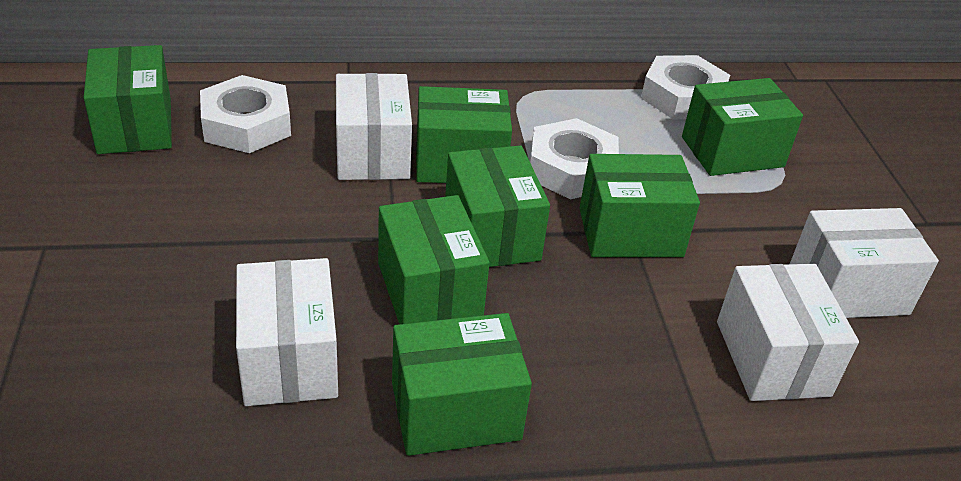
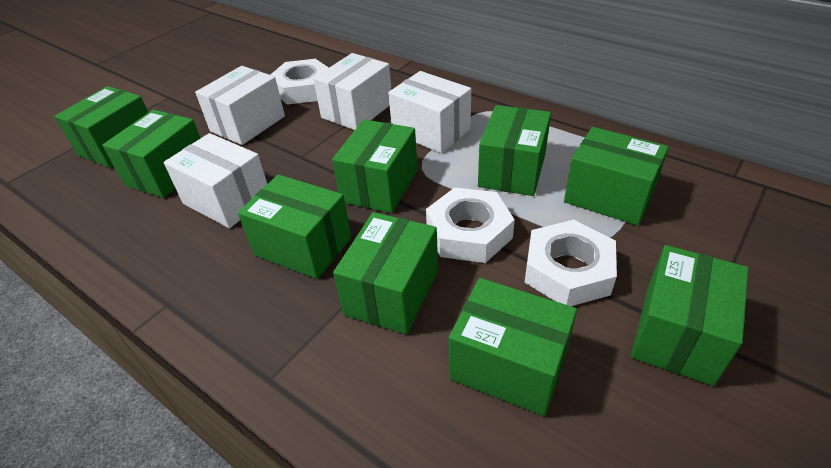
green box: [84,45,172,154] [378,195,490,324] [392,313,532,456] [416,86,512,183] [445,145,550,267] [579,154,700,257] [682,78,803,176] = 7 -> [54,86,148,168] [102,110,200,198] [238,175,351,279] [332,119,418,213] [333,212,438,334] [449,278,577,416] [478,105,551,196] [564,127,669,226] [631,245,749,386] = 9

